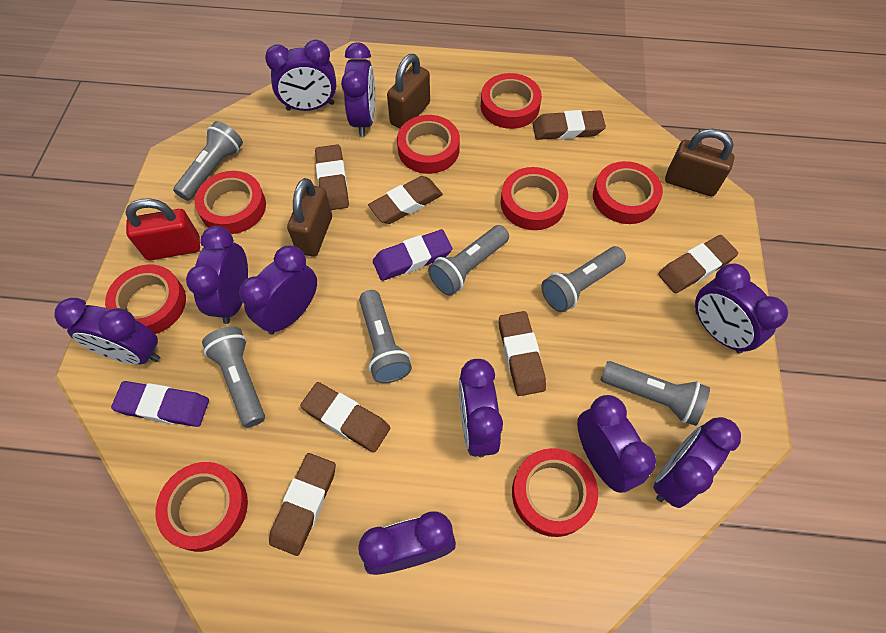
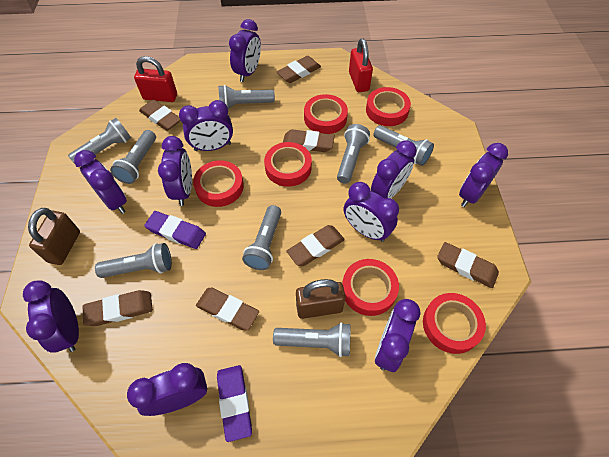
brown padlock: [287,178,332,257] [387,54,430,128] [665,129,735,196] = 3 -> [28,208,80,265] [296,279,346,319] = 2
grey flashlight: [173,121,243,201] [202,326,265,428] [359,290,412,383] [428,225,509,296] [541,246,626,312] [601,361,710,426] = 6 -> [68,118,131,164] [95,243,172,278] [110,130,156,184] [218,85,275,109] [242,205,281,270] [273,322,350,357] [337,124,370,184] [373,125,434,166] = 8
red padlock: [126,198,200,260] = 1 -> [134,56,177,102] [349,39,373,92] = 2
red tape: [105,265,186,334] [156,462,248,552] [194,171,266,234] [397,115,460,174] [481,73,542,129] [500,167,568,230] [512,448,598,537] [593,161,663,224] = 8 -> [193,160,244,207] [264,142,312,187] [304,94,348,134] [342,259,399,316] [366,87,411,126] [423,293,486,354] = 6

